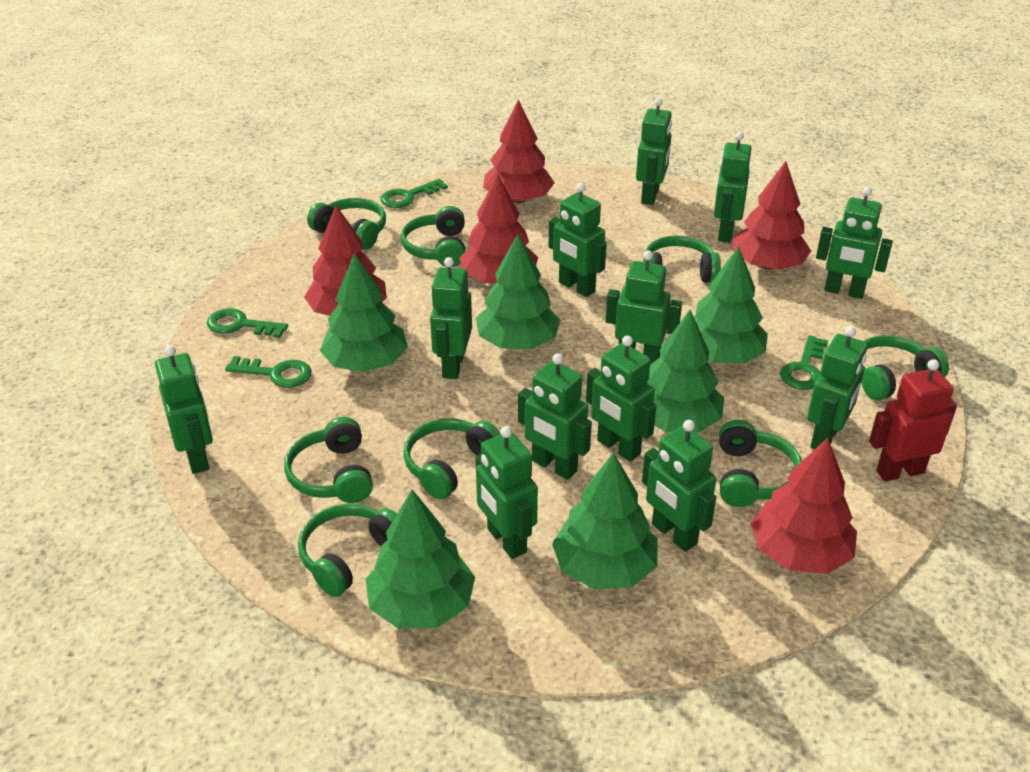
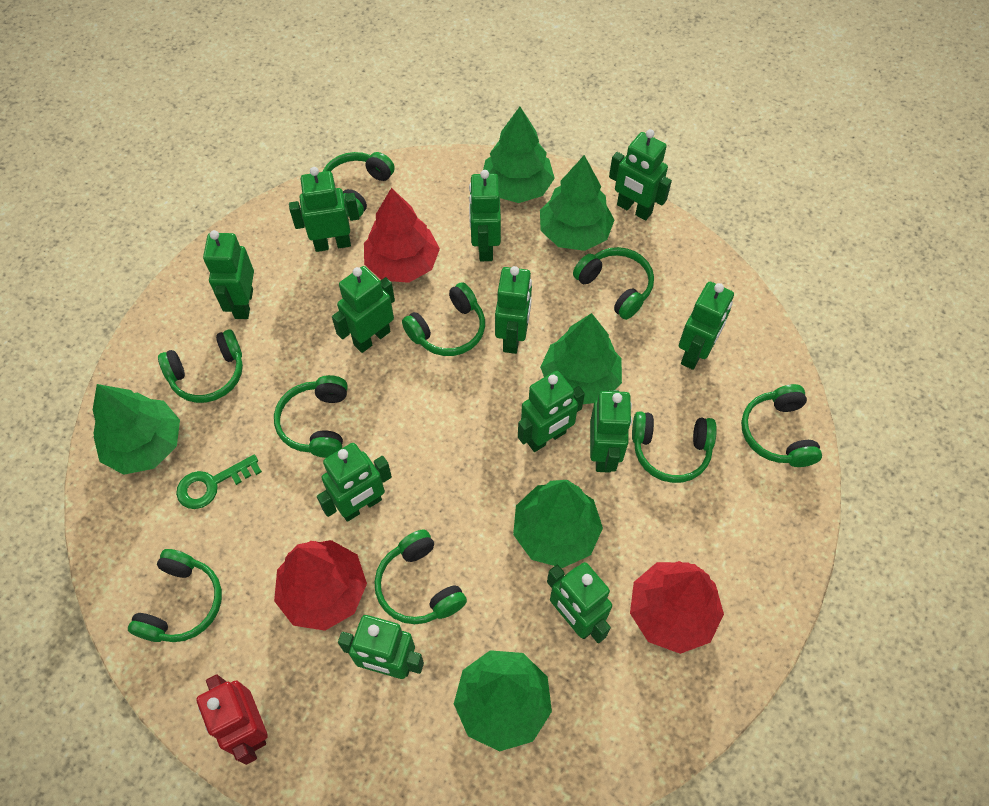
green headphones: [284,417,373,503] [298,504,397,597] [307,198,386,250] [401,206,465,267] [403,418,501,499] [643,235,721,283] [719,420,802,507] [861,335,949,400] = 8 -> [128,549,222,642] [158,329,243,403] [274,375,348,458] [322,152,395,217] [374,530,467,624] [402,282,485,356] [573,247,654,320] [632,411,717,483] [741,384,822,467] = 9
green key: [207,308,288,338] [225,356,312,388] [380,179,448,208] [780,335,828,390] = 4 -> [176,455,262,509] = 1
red tree: [304,205,387,316] [459,174,538,284] [483,99,554,203] [733,161,811,270] [751,438,857,574] = 5 -> [274,540,367,631] [364,188,440,283] [630,561,724,654] = 3

